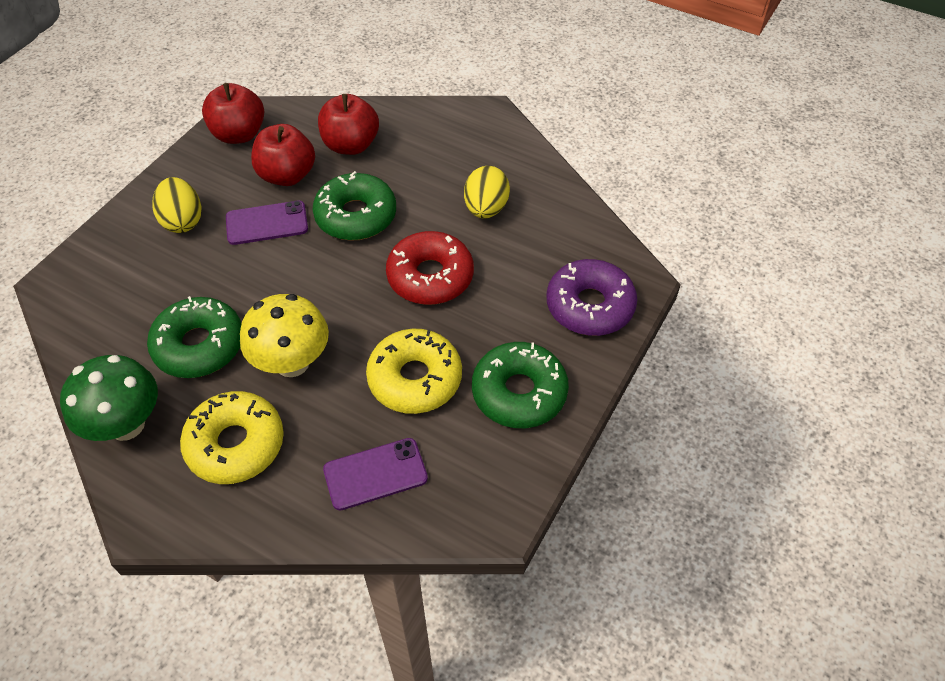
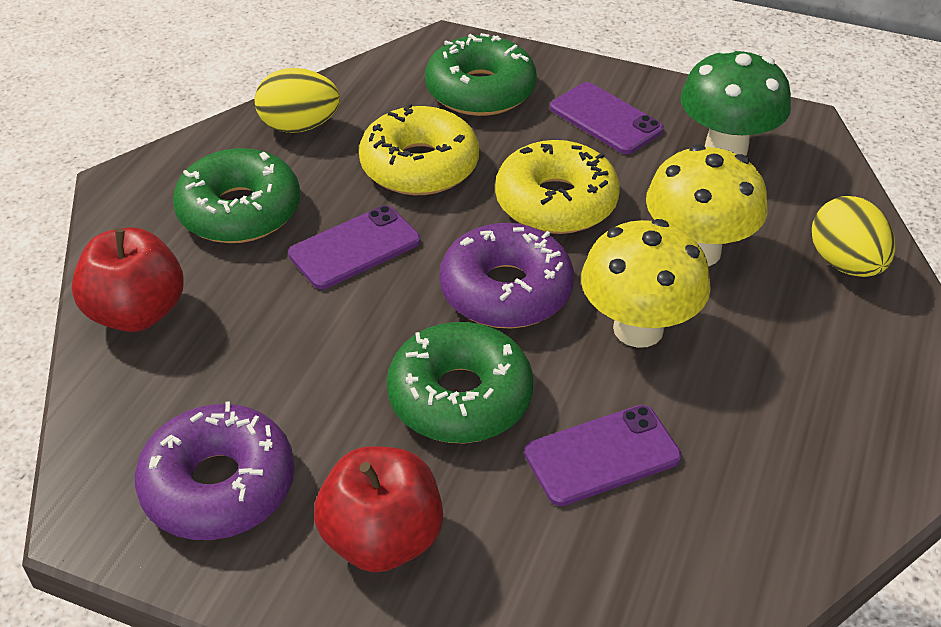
purple donut: [546,259,637,336] = 1 -> [135,401,294,540] [439,223,574,328] = 2
purple phone: [226,201,308,245] [323,438,428,510] = 2 -> [288,205,420,289] [524,405,682,506] [550,82,664,154] = 3
red apple: [202,83,264,144] [251,124,315,186] [318,94,379,155] = 3 -> [72,227,184,332] [314,446,443,572] = 2
red donut: [386,231,474,305] = 1 -> none = 0
yellow mushroom: [240,294,329,377] = 1 -> [581,219,711,348] [646,144,767,267] = 2

